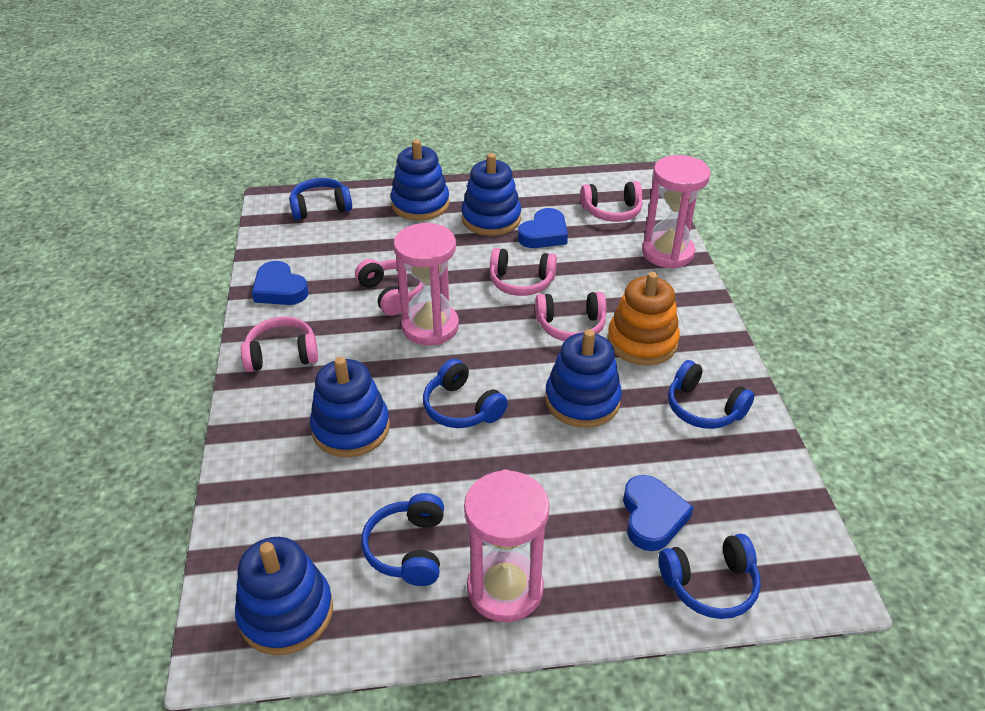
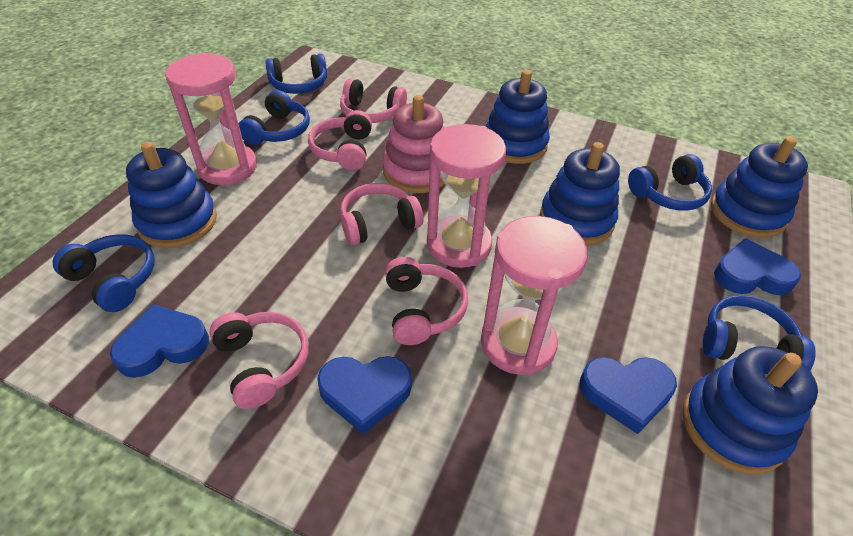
blue heart: [252,261,308,305] [518,208,568,248] [623,475,694,551] = 3 -> [110,304,209,378] [317,356,412,434] [580,357,677,434] [714,238,801,295] = 4
orange stacking toy: [608,272,680,366] = 1 -> none = 0
pink stacking toy: none = 0 -> [383,95,445,193] = 1

